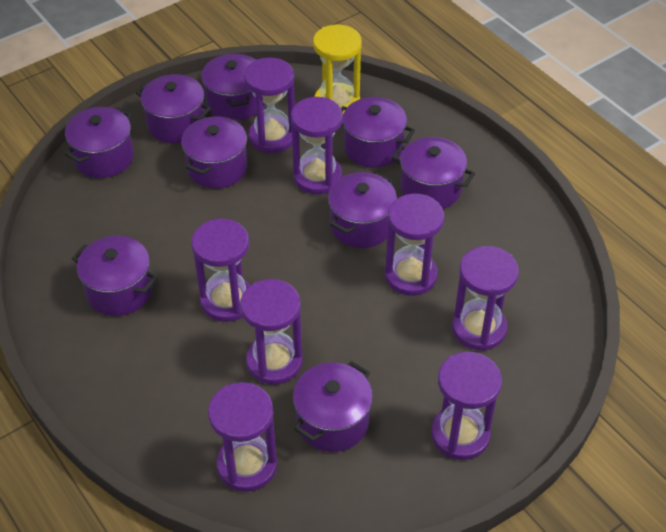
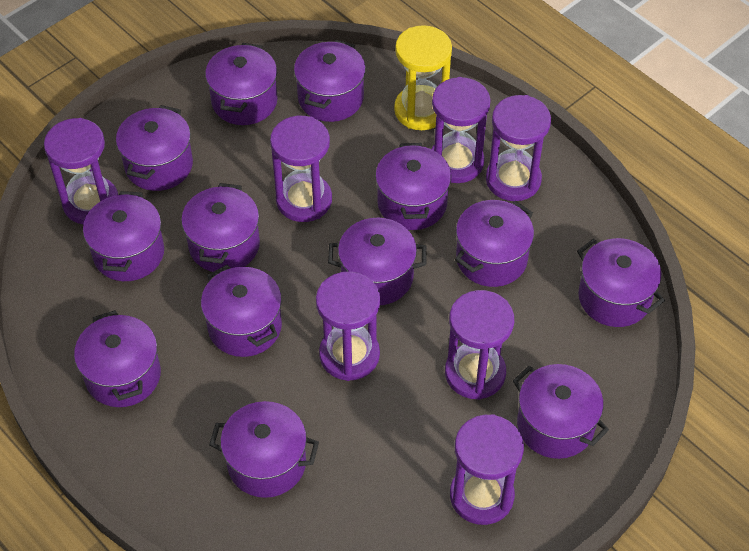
purple hourglass: [191,219,251,322] [208,382,277,492] [240,279,303,385] [244,58,295,153] [291,97,343,194] [385,194,444,296] [431,352,502,460] [452,246,519,351] = 8 -> [44,118,118,224] [270,116,332,222] [316,271,380,381] [432,77,491,183] [445,290,514,400] [450,414,524,525] [486,95,551,201] = 7
purple pot: [65,107,134,178] [72,236,157,316] [136,74,211,143] [181,116,247,189] [201,53,257,121] [293,361,373,452] [328,172,397,248] [341,97,415,168] [392,137,475,209] = 9 -> [74,310,161,407] [83,191,164,281] [116,105,193,191] [181,183,260,272] [201,265,282,357] [205,43,278,125] [209,401,319,498] [294,40,366,122] [328,218,426,305] [375,143,451,230] [455,200,534,287] [513,364,609,459] [577,238,665,327] = 13

